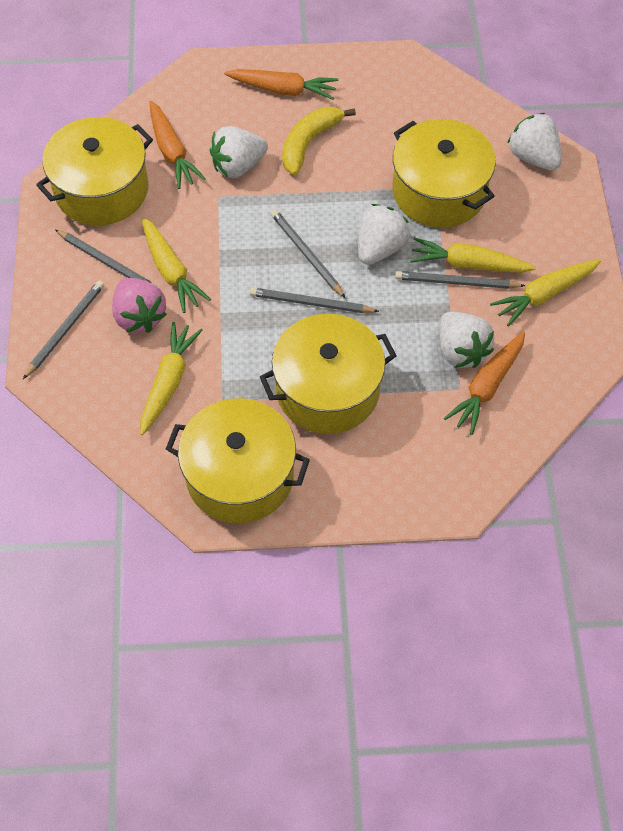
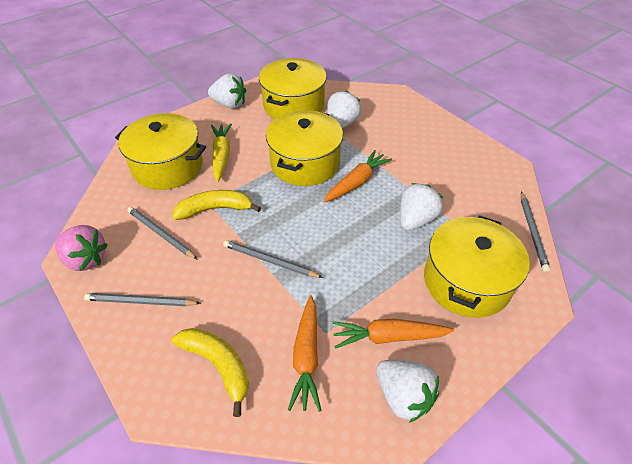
grey pencil: [23,280,104,379] [55,230,156,286] [250,288,379,313] [271,210,345,298] [395,271,525,289] = 5 -> [84,293,201,306] [128,207,198,260] [223,240,323,278] [521,191,550,272] = 4
yellow banana: [282,107,356,175] = 1 -> [171,328,249,417] [172,190,261,220] = 2
yellow carrot: [140,322,203,435] [141,217,211,313] [410,237,536,273] [490,259,601,327] = 4 -> [211,124,232,183] = 1

